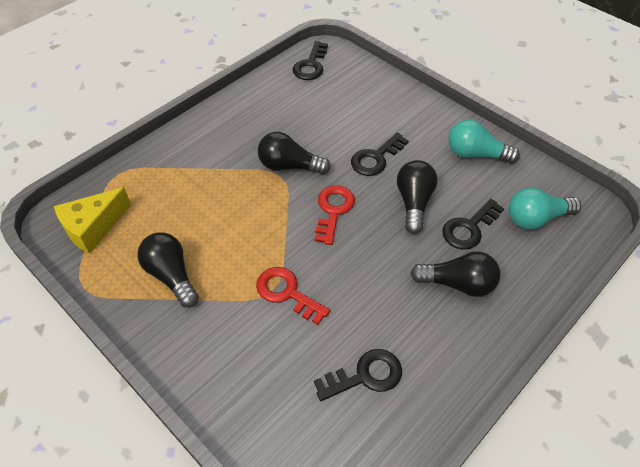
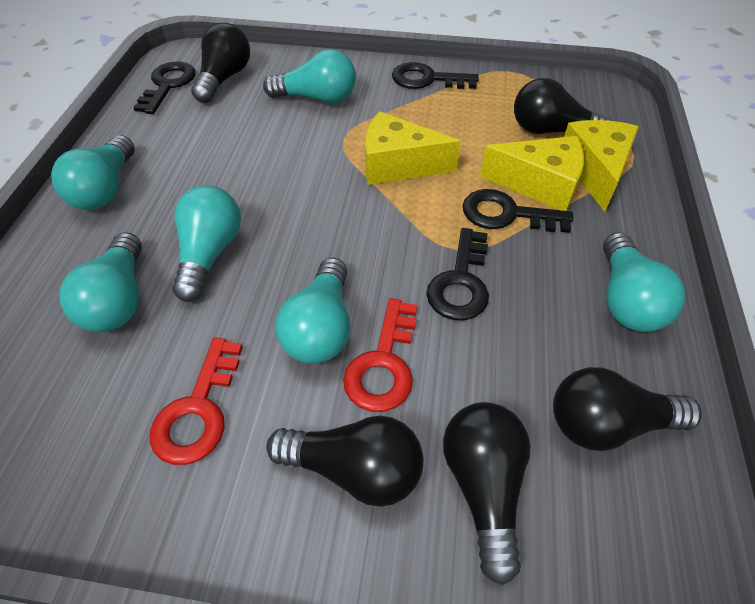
black light bulb: [137,232,199,307] [258,132,331,175] [397,160,437,234] [410,251,501,297] = 4 -> [191,23,250,103] [266,416,424,506] [443,402,531,585] [514,78,612,134] [553,367,702,451] = 5
turquoise light bulb: [448,120,520,164] [508,187,581,229] = 2 -> [51,135,135,210] [60,232,142,332] [172,185,241,302] [263,49,356,103] [276,258,350,364] [603,232,685,332] = 6
yellow cheese: [54,187,131,254] = 1 -> [365,111,461,185] [480,136,584,211] [564,120,639,212] = 3

